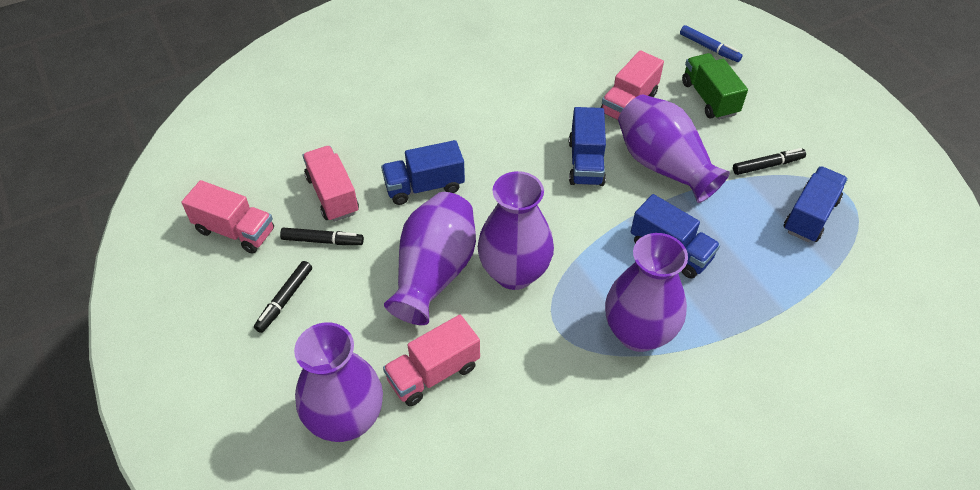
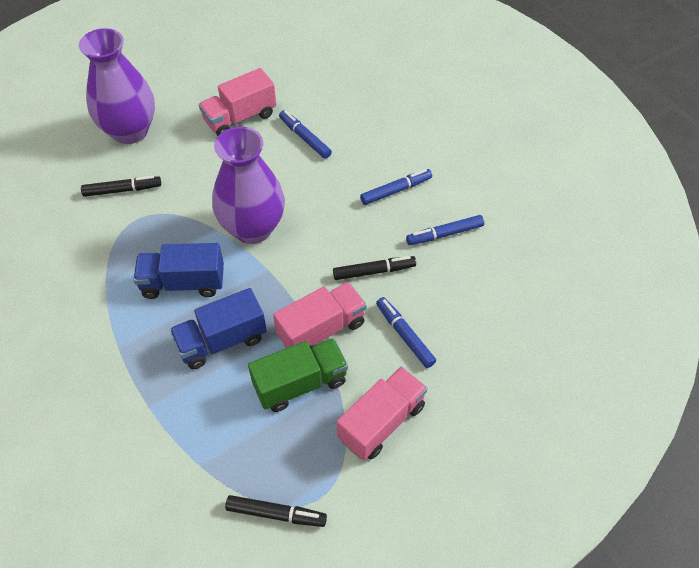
blue marker: [680,25,743,62] = 1 -> [279,110,332,159] [360,169,432,205] [376,297,436,368] [406,215,484,245] = 4
blue truck: [381,140,465,205] [569,107,606,186] [631,194,720,279] [784,166,848,242] = 4 -> [133,243,224,299] [170,288,267,369] = 2
pink truck: [181,180,274,254] [303,146,359,222] [383,315,480,406] [601,50,664,120] = 4 -> [199,68,276,136] [273,282,367,348] [337,367,427,460] = 3
purple vase: [294,323,383,442] [384,192,476,325] [478,171,554,290] [605,233,688,352] [618,95,730,203] = 5 -> [79,28,155,144] [212,127,285,244] = 2

